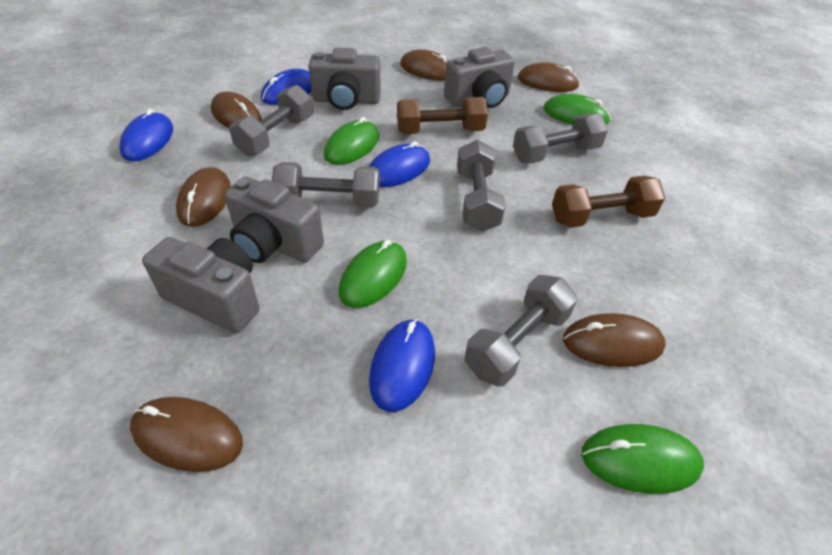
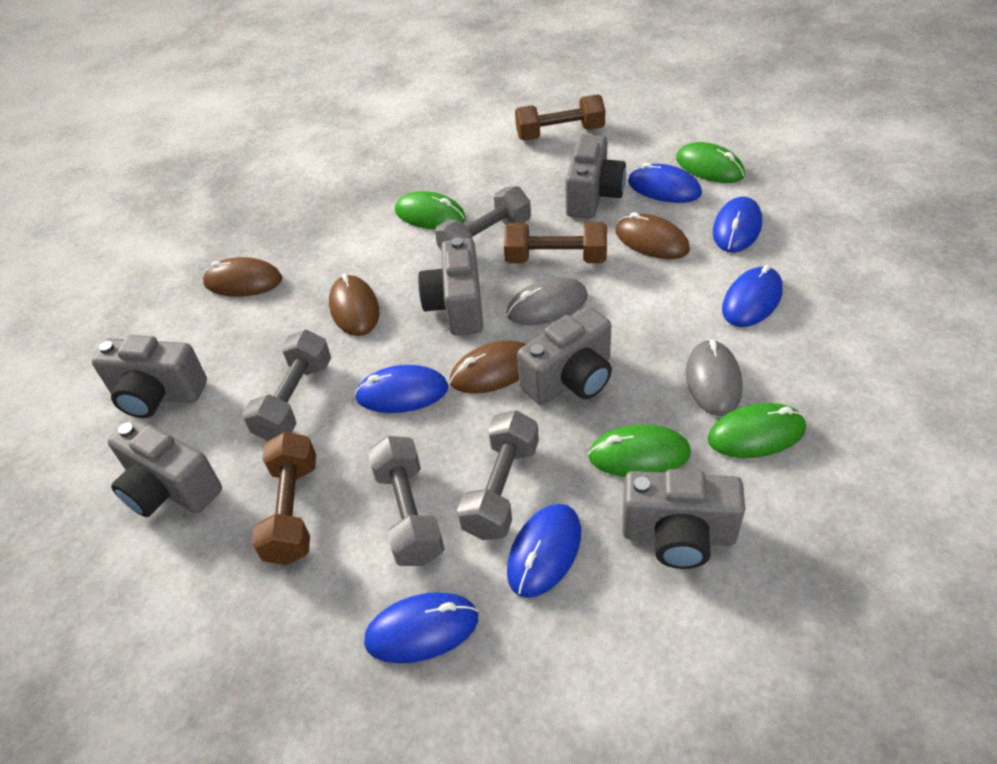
blue mouse: [119,109,173,161] [261,69,312,105] [369,141,430,187] [369,319,435,412] = 4 -> [354,365,448,413] [364,592,478,663] [507,504,581,598] [628,163,702,203] [713,197,762,253] [722,265,783,327] = 6
brown dumbbell: [397,97,488,134] [552,176,665,228] = 2 -> [252,432,316,565] [504,222,607,264] [515,95,605,141] = 3
brown mouse: [130,397,243,472] [176,167,231,227] [211,92,262,128] [400,49,449,81] [518,62,580,92] [563,313,666,367] = 6 -> [203,257,282,297] [329,274,379,336] [450,341,526,394] [615,212,690,259] = 4
grey camera: [142,237,260,333] [224,177,324,263] [309,48,381,110] [444,47,515,108] = 4 -> [92,335,207,418] [108,417,222,517] [418,237,483,335] [517,306,612,405] [565,135,626,218] [622,469,745,569] = 6
grey dumbbell: [229,85,313,156] [272,162,380,208] [457,140,506,232] [464,275,577,386] [513,113,608,164] = 5 -> [243,330,331,441] [368,436,444,566] [435,186,531,250] [457,410,539,540] = 4
grey mouse: none = 0 -> [507,277,588,325] [686,339,742,416] = 2

